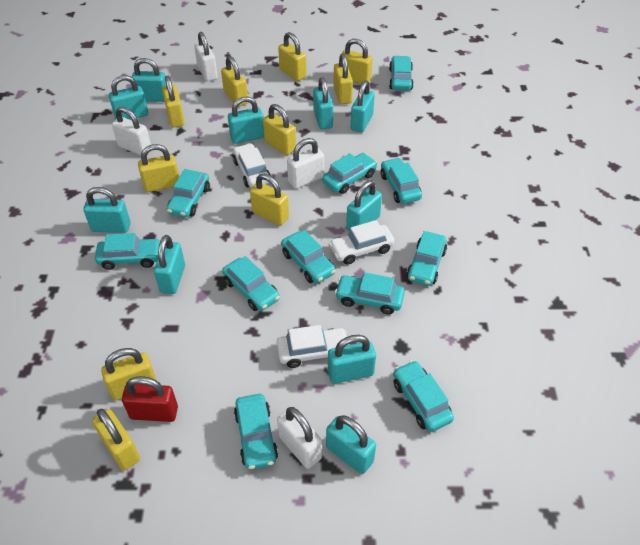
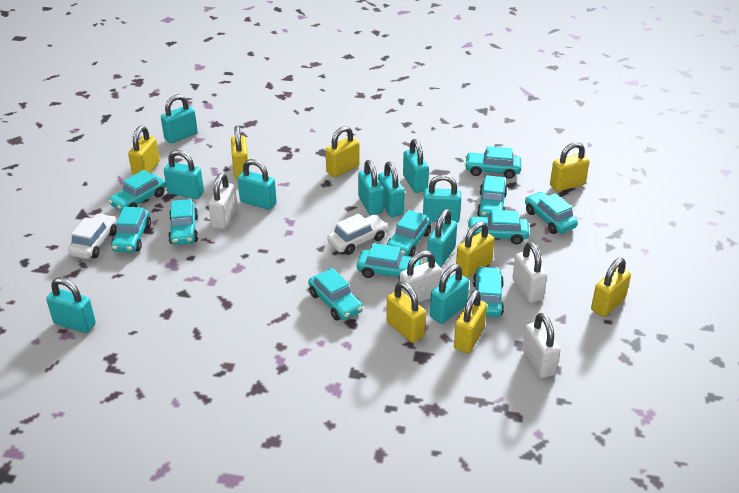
red padlock: [122,376,178,422] = 1 -> none = 0
white car: [233,143,271,188] [276,325,350,368] [329,220,394,265] = 3 -> [68,213,117,259] [327,214,388,255] = 2
yellow padlock: [92,409,140,471] [101,348,157,400] [138,144,179,192] [162,76,185,127] [221,56,248,106] [250,174,289,226] [263,104,296,155] [278,32,307,81] [333,53,353,104] [341,39,372,84] = 10 -> [128,126,160,175] [231,126,248,179] [325,126,360,177] [386,281,426,343] [454,290,487,353] [456,221,495,278] [550,142,589,192] [591,258,631,317] = 8

